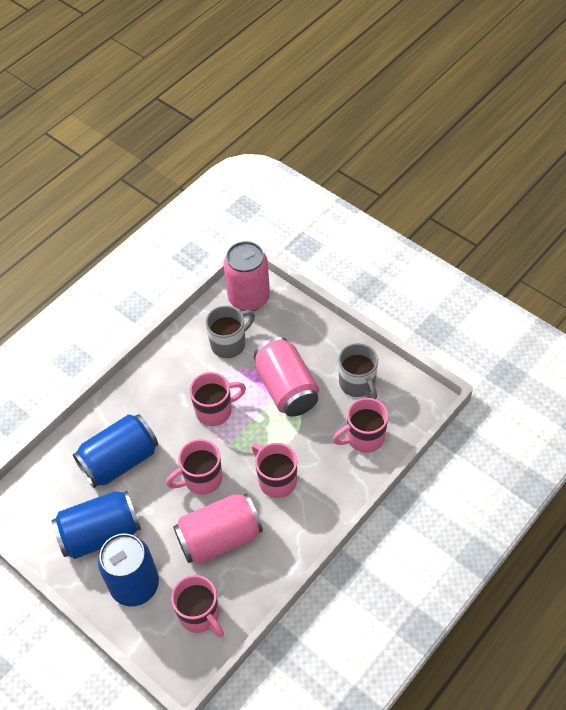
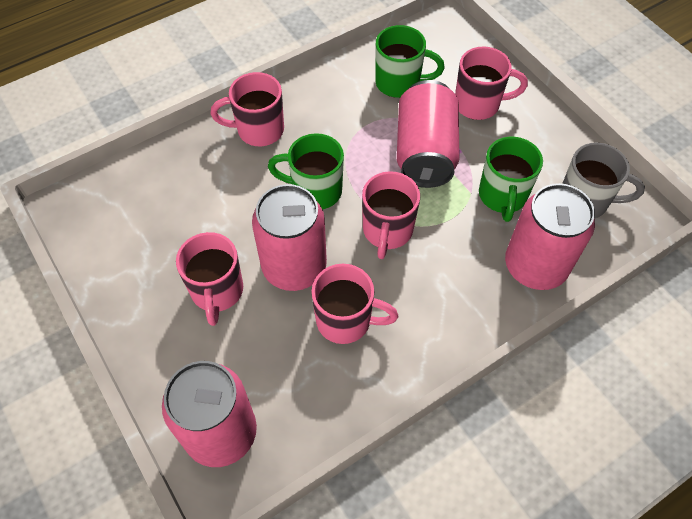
blue can: [52,491,141,559] [73,414,158,488] [98,533,159,606] = 3 -> none = 0
green mug: none = 0 -> [268,133,344,209] [375,25,445,98] [479,137,543,222] = 3
grey mug: [206,305,255,358] [338,343,378,399] = 2 -> [562,143,645,218] = 1
pink can: [173,493,263,564] [224,241,270,311] [254,337,319,417] = 3 -> [162,361,257,467] [252,184,327,291] [397,80,460,188] [505,183,595,290] = 4

